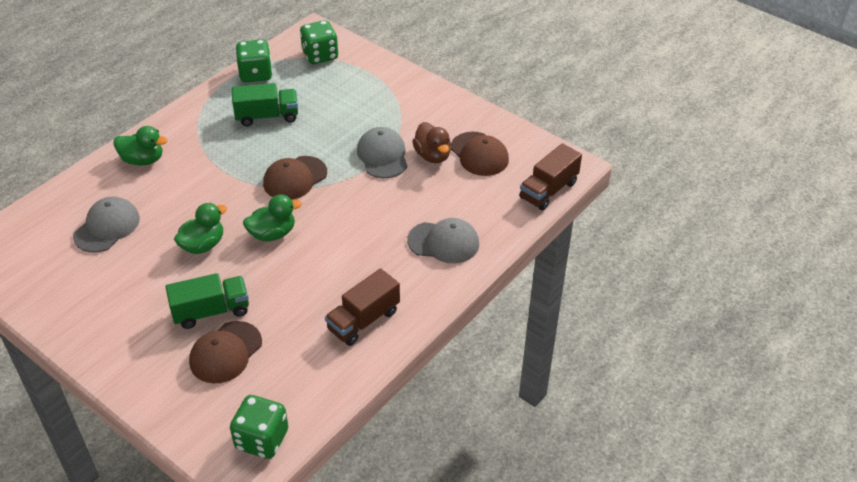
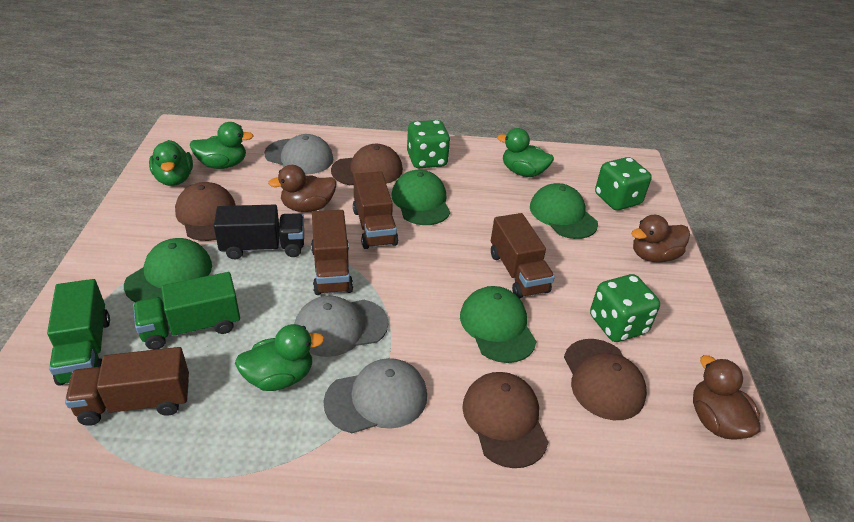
black truck: none = 0 -> [214,205,304,259] = 1
brown cap: [189,321,262,383] [263,156,327,200] [451,132,509,176] = 3 -> [175,182,236,241] [331,144,403,185] [462,372,549,468] [564,339,647,420] = 4
brown duck: [412,122,451,163] = 1 -> [268,165,337,212] [631,215,690,262] [693,355,760,440] = 3
brown truck: [325,268,400,346] [519,143,582,211] = 2 -> [65,347,189,426] [311,210,353,295] [353,171,398,249] [491,213,555,299] = 4
green cap: none = 0 -> [124,238,212,302] [391,170,450,225] [460,286,537,363] [530,183,598,239] = 4
green duck: [113,126,167,165] [174,203,227,254] [243,194,302,241] = 3 -> [149,140,193,186] [190,122,254,169] [235,324,324,391] [497,128,554,177] = 4

